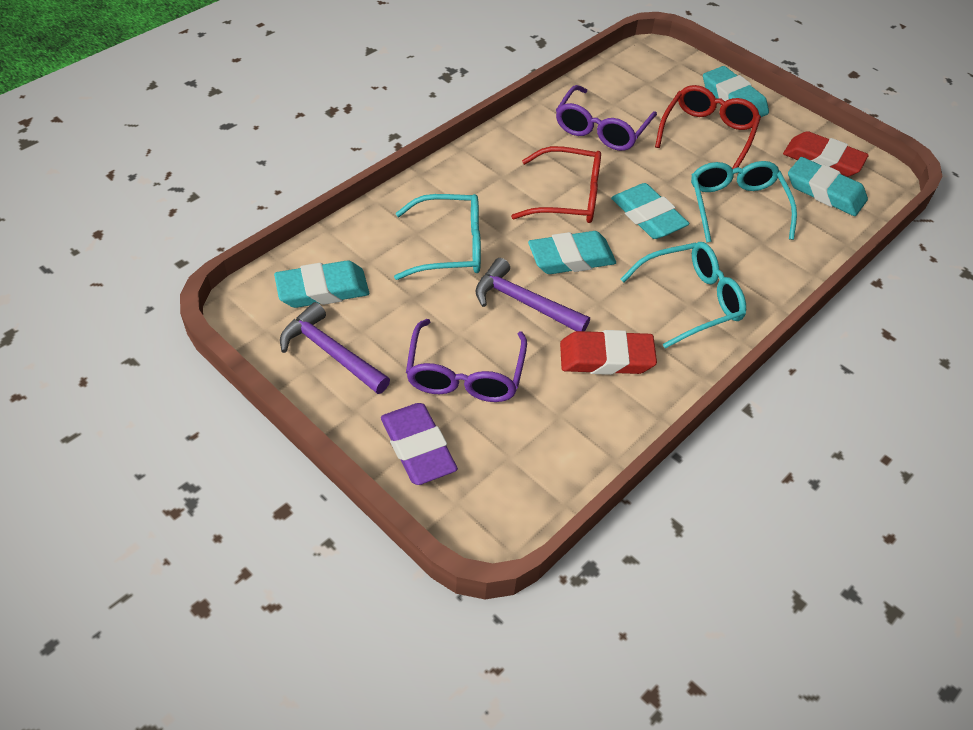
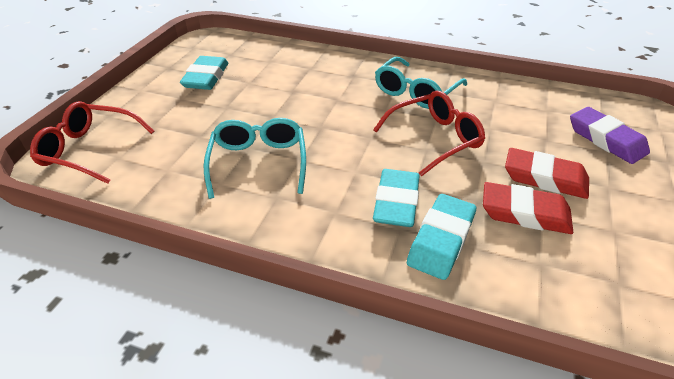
purple glasses: [406,319,527,402] [556,85,657,151] = 2 -> none = 0
purple hammer: [280,302,390,394] [475,258,590,331] = 2 -> none = 0
turquoise eraser: [274,261,369,308] [528,231,616,274] [611,183,689,239] [703,66,769,117] [788,157,868,216] = 5 -> [180,56,229,90] [373,169,420,227] [407,194,476,280] = 3
turquoise glasses: [394,194,481,280] [621,242,746,349] [691,161,797,243] = 3 -> [204,118,306,199] [375,57,467,109] = 2

